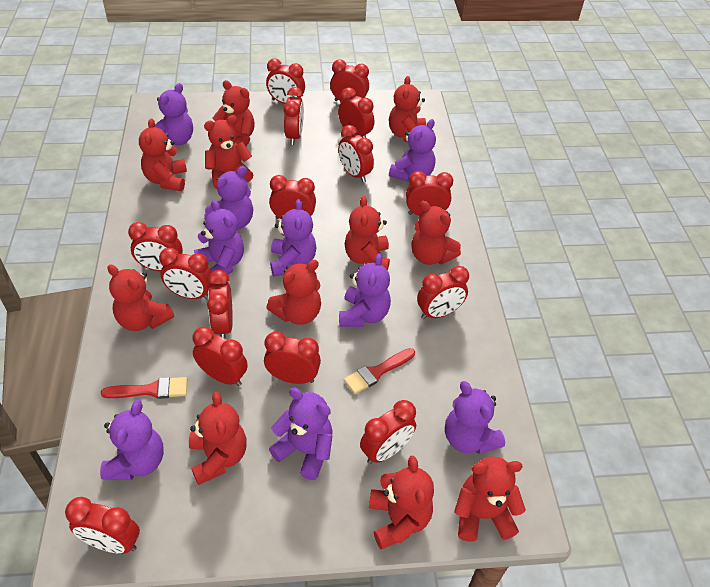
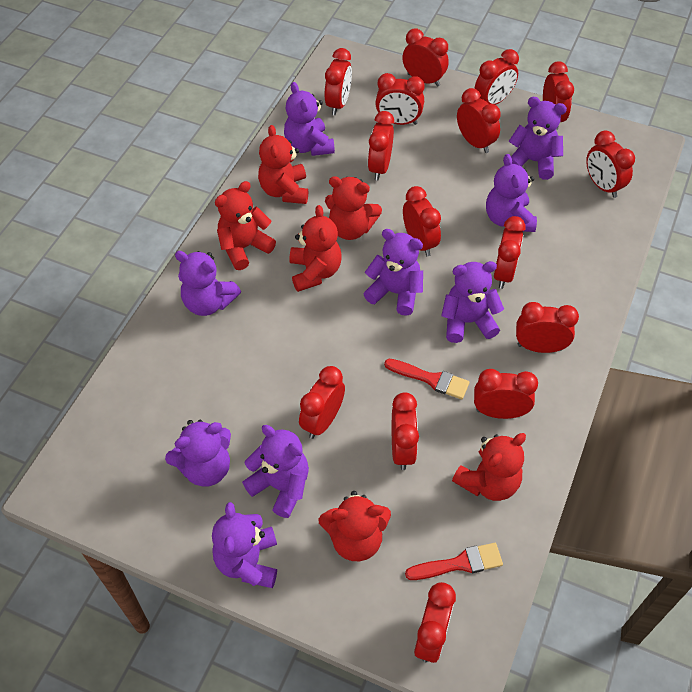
red teddy bear: [107,265,174,331] [139,118,187,191] [189,392,247,485] [204,115,253,189] [212,80,255,146] [266,260,321,325] [345,196,390,271] [369,456,434,549] [389,76,426,142] [411,201,461,265] [454,457,526,542] = 11 -> [215,181,276,270] [258,125,308,204] [289,205,341,292] [318,491,391,561] [325,176,382,240] [452,433,526,501] = 6

